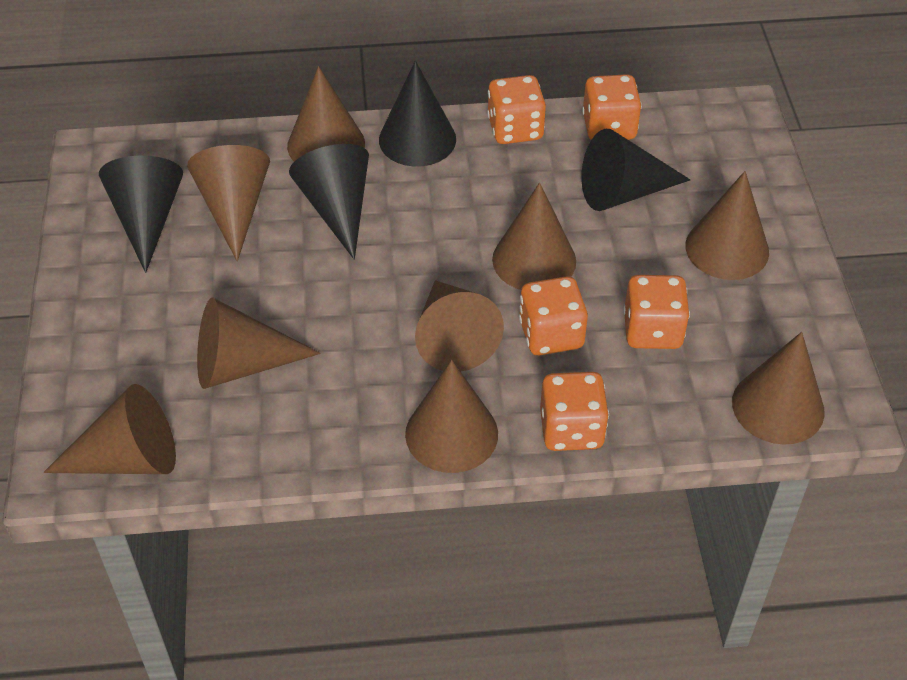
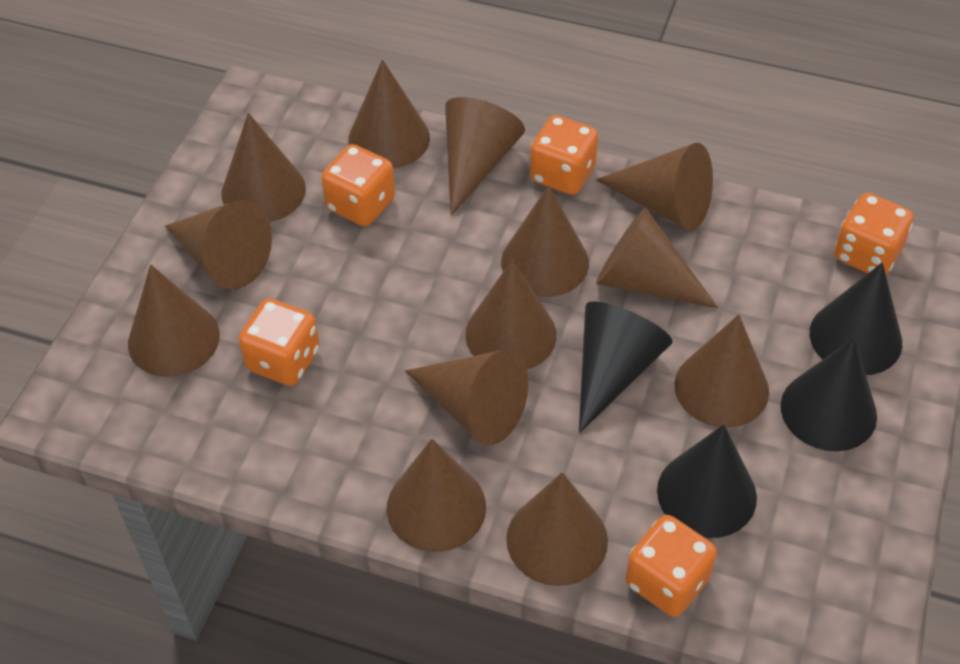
brown cone: [43,384,176,474] [187,145,270,261] [197,298,321,389] [287,66,365,161] [405,360,498,473] [415,280,504,372] [492,183,576,290] [685,171,769,280] [732,332,825,445] = 9 -> [128,264,220,377] [165,200,272,289] [222,113,306,222] [348,59,430,168] [387,439,486,552] [405,349,528,445] [445,97,525,216] [465,260,557,370] [501,185,589,297] [506,472,608,586] [596,143,713,231] [596,208,718,308] [674,314,769,428] = 13

